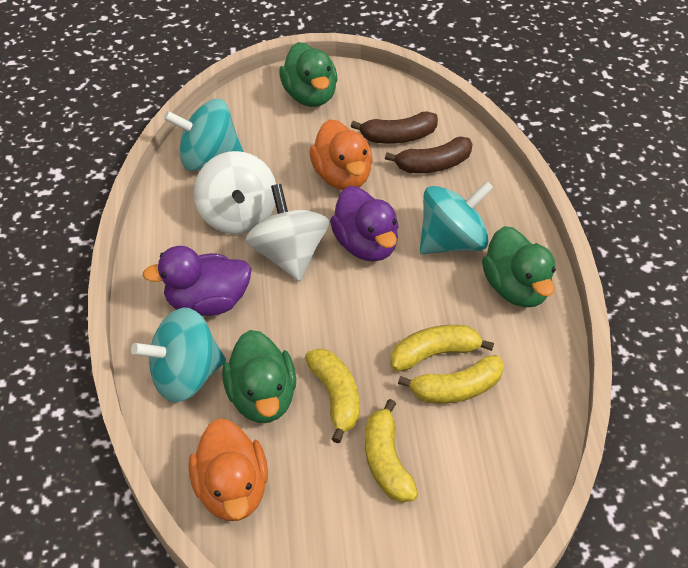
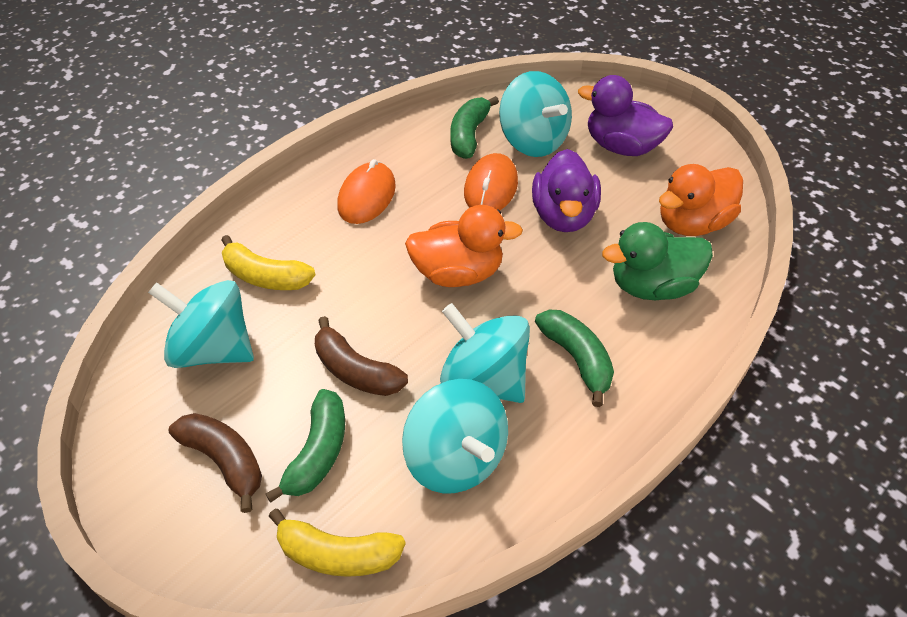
green banana: none = 0 -> [266,389,345,503] [450,96,499,159] [535,310,614,407] = 3
green duck: [222,330,296,423] [279,42,338,107] [482,226,556,307] = 3 -> [602,222,713,300] = 1
orange mouse: none = 0 -> [337,159,396,224] [464,153,518,210] = 2
turquoise spinning top: [131,307,226,402] [164,99,244,171] [420,181,494,254] = 3 -> [148,280,254,368] [402,379,508,493] [440,303,530,403] [499,71,572,157] = 4
white spinning top: [194,151,276,234] [246,184,329,281] = 2 -> none = 0
yellow banana: [305,349,359,443] [365,399,418,503] [391,325,494,371] [398,355,504,404] = 4 -> [222,235,316,290] [269,509,406,577] = 2

